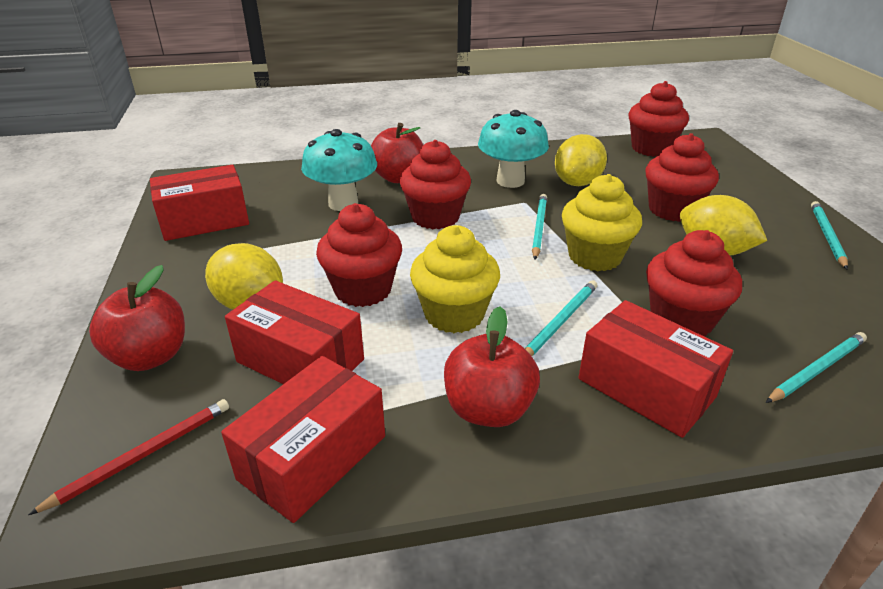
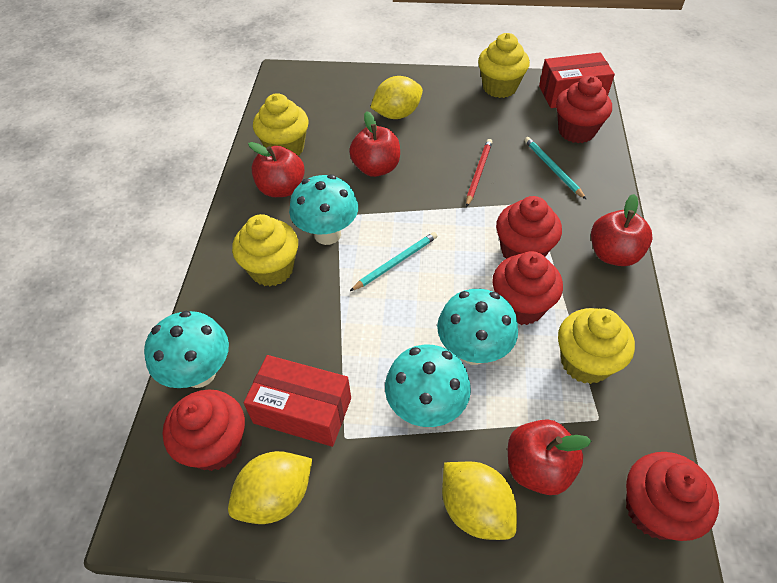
red apple: [89,265,185,371] [371,123,423,183] [444,306,540,427] = 3 -> [248,142,305,197] [349,111,400,177] [508,419,591,495] [591,194,653,266] = 4
red box: [150,165,249,241] [221,356,385,523] [225,280,364,384] [578,300,733,438] = 4 -> [244,355,351,447] [539,53,615,108] = 2
turquoise mushroom: [301,129,377,211] [478,110,549,188] = 2 -> [144,311,229,388] [289,175,358,245] [385,345,471,427] [437,289,518,365] = 4
turquoise pencil: [525,280,597,356] [532,194,547,260] [766,332,867,403] [811,201,848,269] = 4 -> [350,232,437,291] [524,137,586,199] = 2
yellow cupcake: [410,225,500,333] [562,174,642,271] = 2 -> [232,214,298,286] [253,93,309,155] [478,33,530,98] [558,308,635,384] = 4

